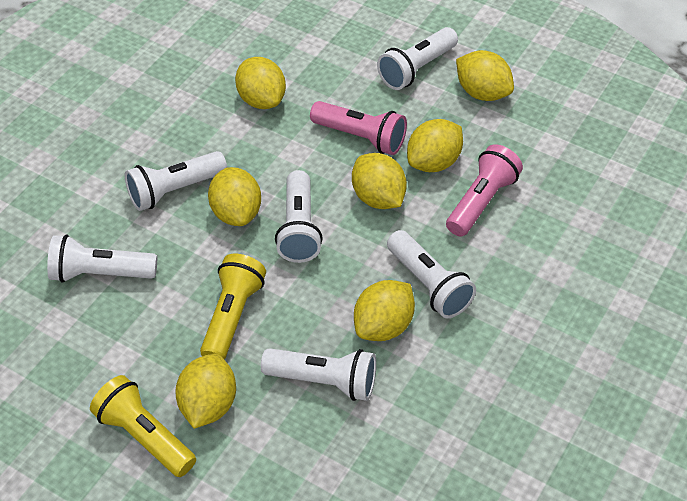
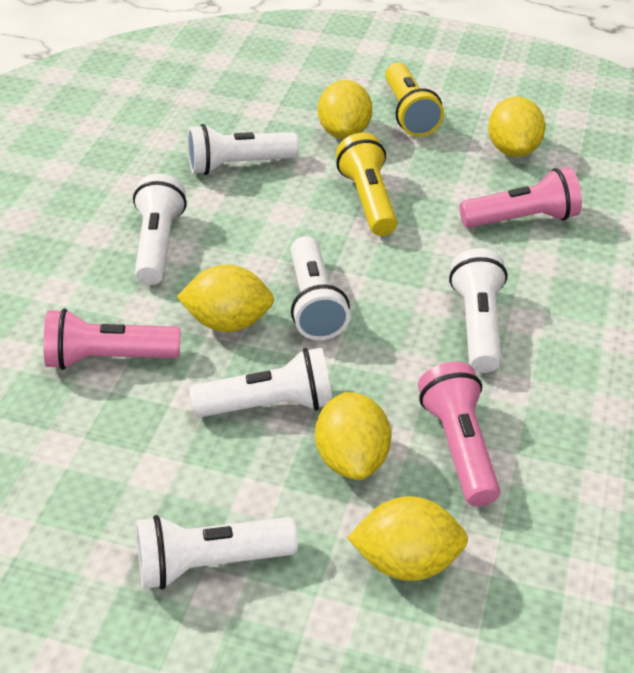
pink flashlight: [310,101,407,155] [446,144,523,237] = 2 -> [43,309,181,370] [418,362,500,506] [460,167,582,228] = 3
yellow lemon: [175,354,236,429] [208,167,261,226] [235,57,286,109] [352,153,407,209] [354,280,415,341] [407,119,463,172] [456,50,514,101] = 7 -> [177,265,274,332] [315,392,391,480] [318,80,372,139] [347,496,468,581] [488,97,545,157] = 5

